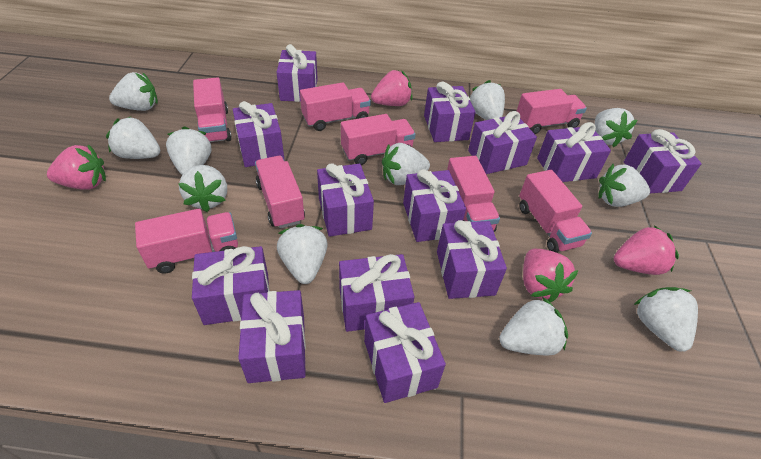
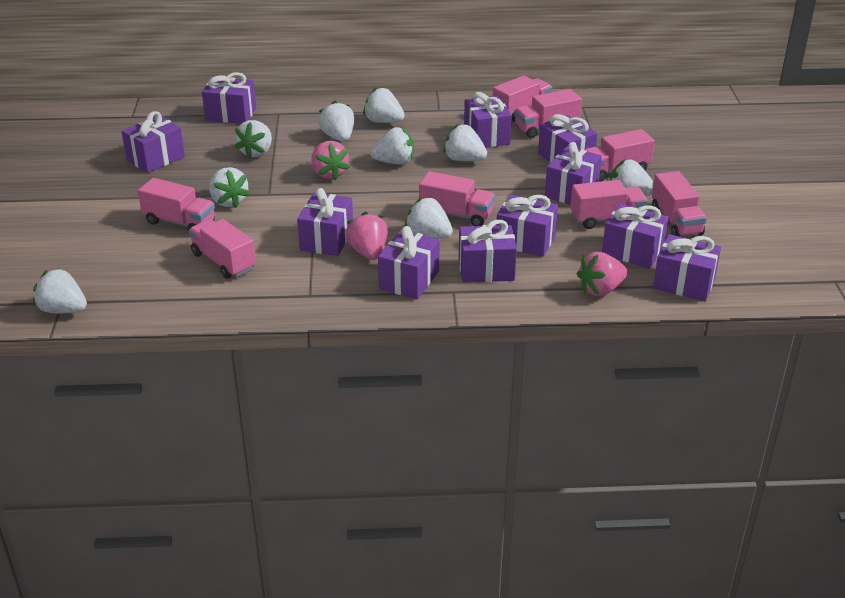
pink strawberry: [47,144,106,190] [371,70,413,106] [523,249,579,303] [614,225,679,275] = 4 -> [311,141,350,181] [346,212,388,260] [577,252,628,296] = 3
purple gift: [192,246,270,325] [233,101,284,167] [238,290,306,383] [276,44,317,102] [317,163,374,237] [339,254,414,332] [364,302,446,403] [403,169,466,242] [424,82,476,142] [437,220,507,299] [468,111,537,174] [537,122,611,182] [624,129,702,193] = 13 -> [121,111,185,173] [202,72,256,124] [297,188,353,256] [378,226,440,299] [459,220,517,283] [464,92,512,148] [497,194,558,257] [538,114,597,163] [545,142,602,205] [602,204,669,269] [653,234,721,301] = 11
white strawberry: [106,116,160,159] [109,72,158,111] [166,126,211,175] [178,165,227,212] [277,224,328,284] [382,143,430,185] [470,80,505,120] [499,297,568,355] [595,108,637,148] [598,164,650,207] [634,287,698,352] = 11 -> [33,268,87,314] [209,167,250,208] [235,120,272,159] [319,101,354,142] [363,87,405,123] [370,127,414,165] [405,197,453,239] [443,124,487,161] [610,160,654,196] = 9

